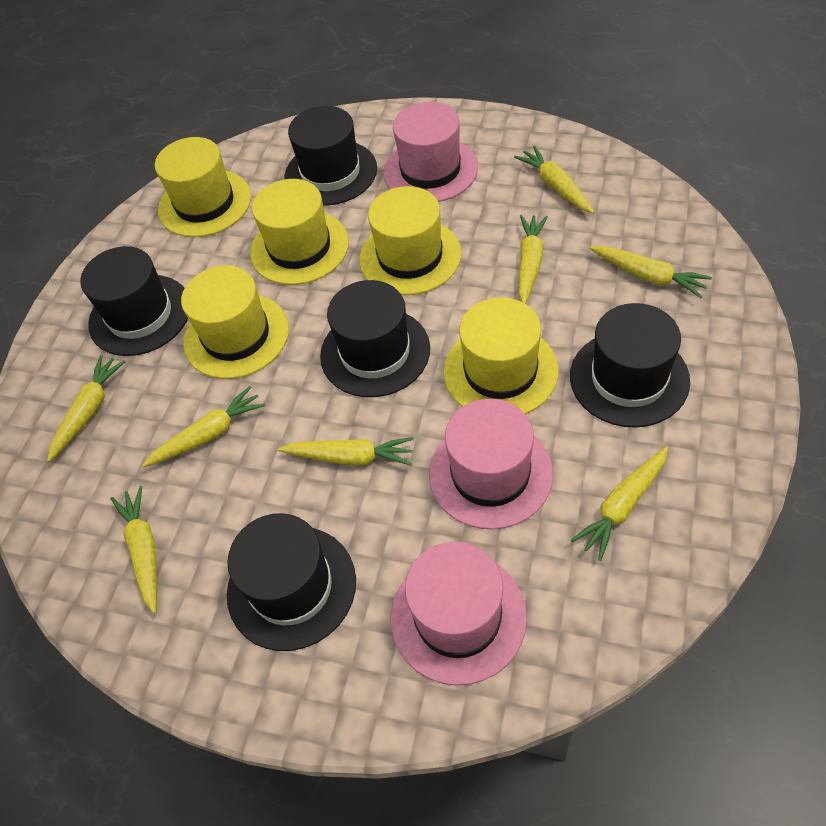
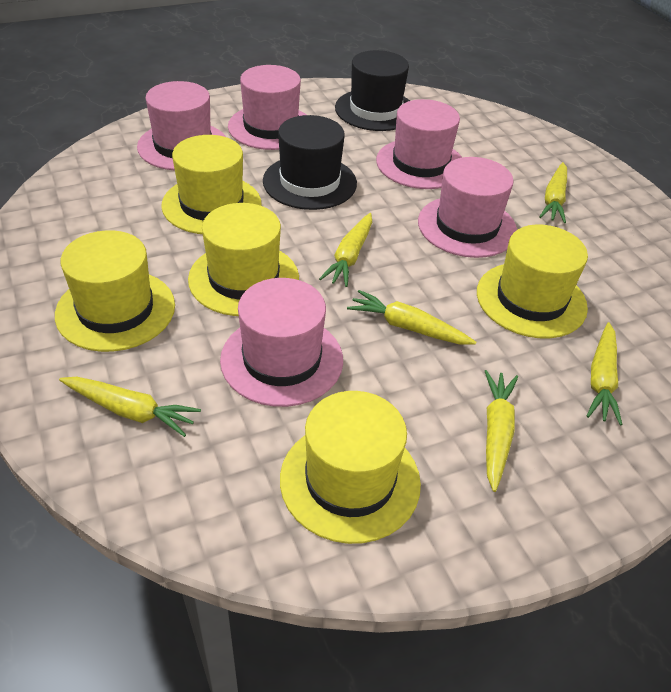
black hat: [80,246,188,356] [227,513,356,651] [284,106,377,206] [320,280,430,397] [570,303,690,428] = 5 -> [263,115,357,210] [335,50,410,131] = 2
pink hat: [383,102,478,202] [391,542,527,685] [429,399,553,529] = 3 -> [137,81,226,171] [220,278,343,407] [228,65,306,150] [376,99,463,189] [418,157,517,258] = 5
yellow carrot: [47,355,125,462] [111,486,157,614] [142,386,265,467] [278,437,414,466] [514,146,594,213] [519,215,548,304] [571,446,668,561] [589,246,712,298] = 8 -> [59,377,201,437] [319,213,372,287] [347,290,476,345] [485,370,518,492] [539,162,567,223] [587,322,623,425] = 6

